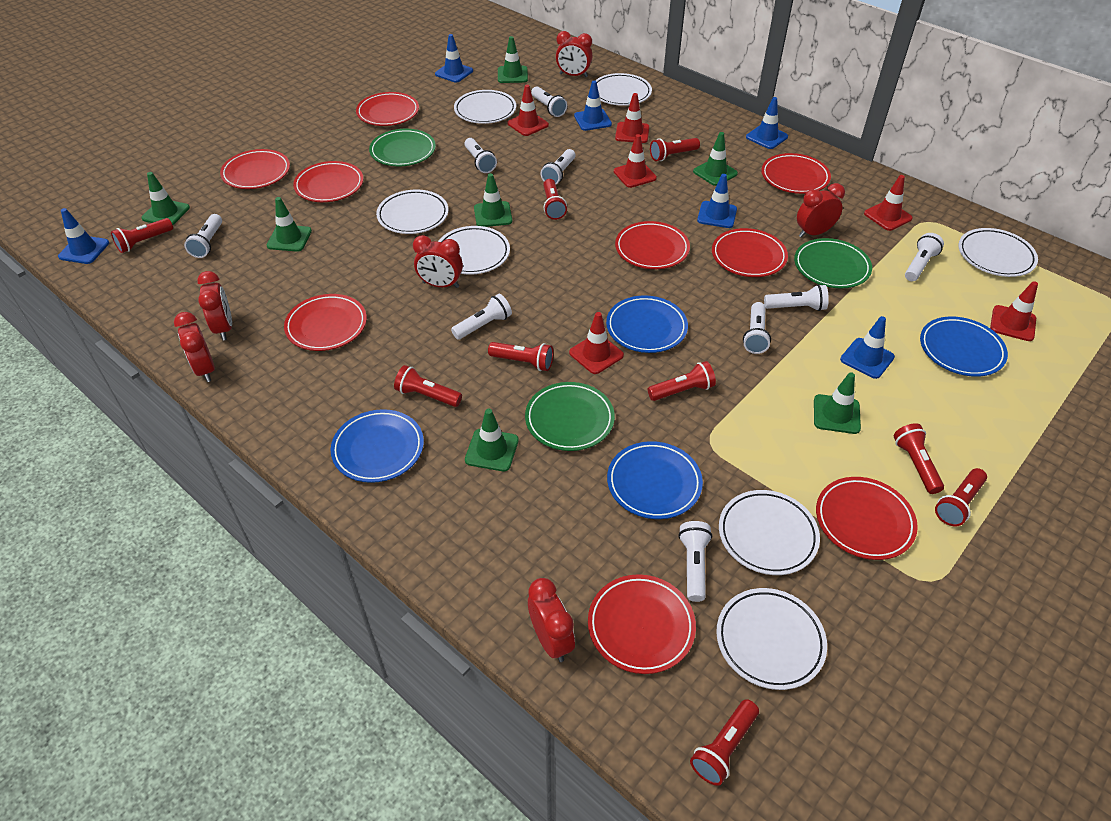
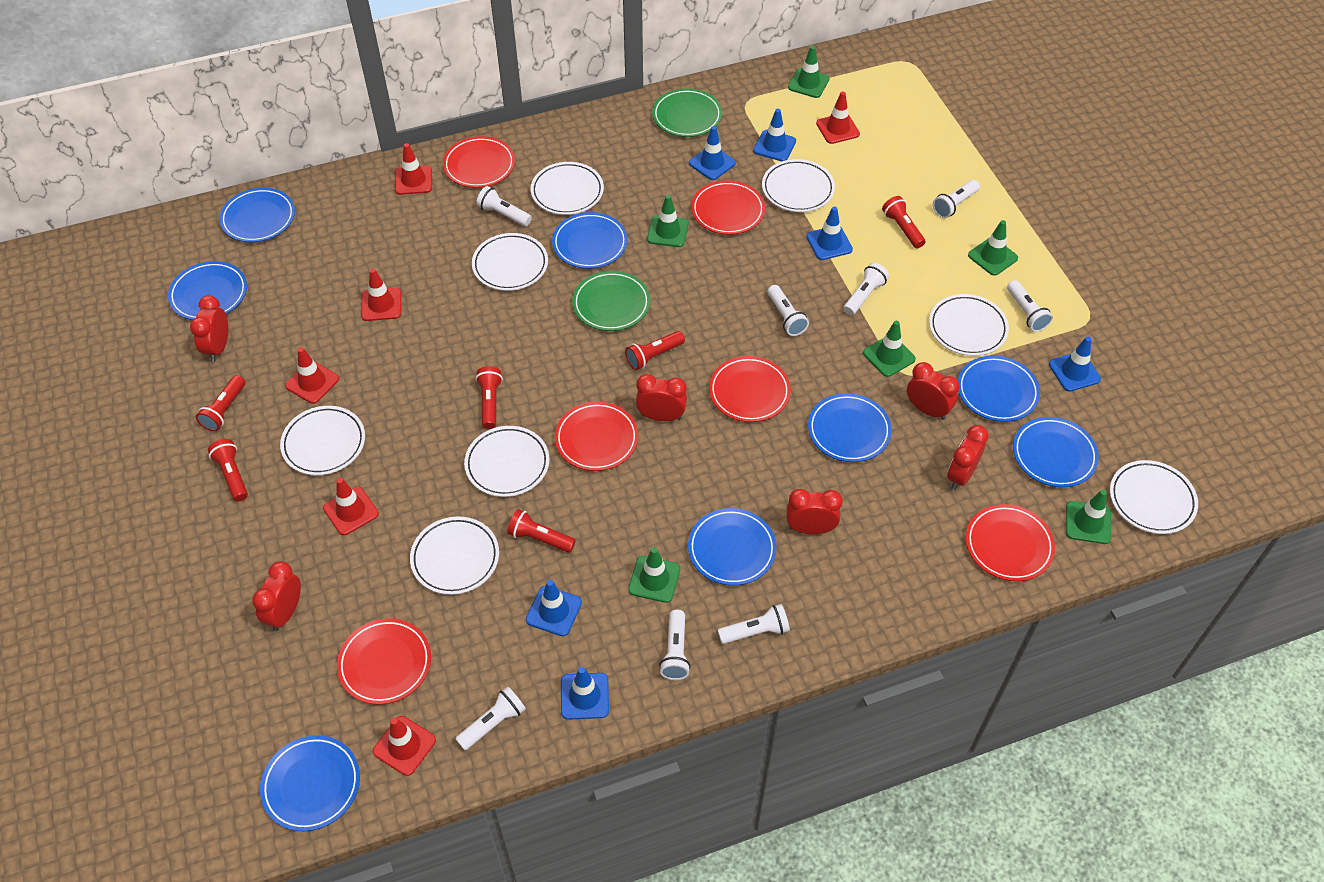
blue plate: [331,409,424,483] [606,295,688,353] [607,441,703,519] [920,316,1008,377] = 4 -> [168,261,247,320] [219,188,295,242] [260,735,360,831] [552,212,628,269] [688,508,777,586] [808,393,892,462] [958,356,1040,422] [1013,417,1099,487] = 8
green plate: [369,129,436,166] [525,382,615,451] [794,238,872,289] = 3 -> [572,271,650,331] [652,88,722,137] = 2
green traffic cone: [141,172,190,225] [267,197,312,252] [465,409,519,471] [474,173,512,227] [498,36,528,83] [693,132,738,186] [814,372,861,434] = 7 -> [628,547,680,603] [647,195,689,247] [788,46,830,98] [863,321,916,377] [968,220,1018,276] [1066,490,1111,544] = 6
red flashlight: [111,218,173,253] [394,365,462,407] [488,342,554,371] [543,179,567,220] [648,361,716,401] [650,138,700,161] [690,699,759,786] [894,423,944,494] [935,468,987,526] = 9 -> [196,375,245,431] [208,439,248,501] [475,366,503,429] [507,509,576,553] [625,331,685,370] [882,196,925,248] = 6
red plate: [220,149,290,189] [284,294,367,351] [293,161,363,202] [356,92,419,126] [588,574,696,674] [615,221,690,269] [712,228,788,277] [761,153,831,194] [816,477,918,560] = 9 -> [337,618,431,705] [443,136,515,188] [555,402,638,471] [691,180,765,235] [709,356,791,422] [966,504,1055,581] = 6
white flashlight: [184,214,222,258] [451,294,512,340] [464,138,497,173] [531,86,567,117] [540,149,576,184] [678,521,712,602] [743,302,771,354] [764,284,829,311] [905,233,944,281] = 9 -> [456,686,526,750] [476,186,532,226] [659,610,691,680] [718,604,790,644] [767,285,809,336] [843,263,889,315] [933,180,980,218] [1007,280,1053,332] = 8
white plate: [376,189,448,234] [438,226,510,274] [454,90,516,124] [595,73,652,106] [716,588,827,690] [719,490,820,575] [959,228,1038,277] = 7 -> [280,406,365,475] [410,516,499,595] [464,426,549,497] [472,233,548,291] [531,162,604,215] [762,159,835,212] [929,294,1009,356] [1110,460,1198,534] = 8

